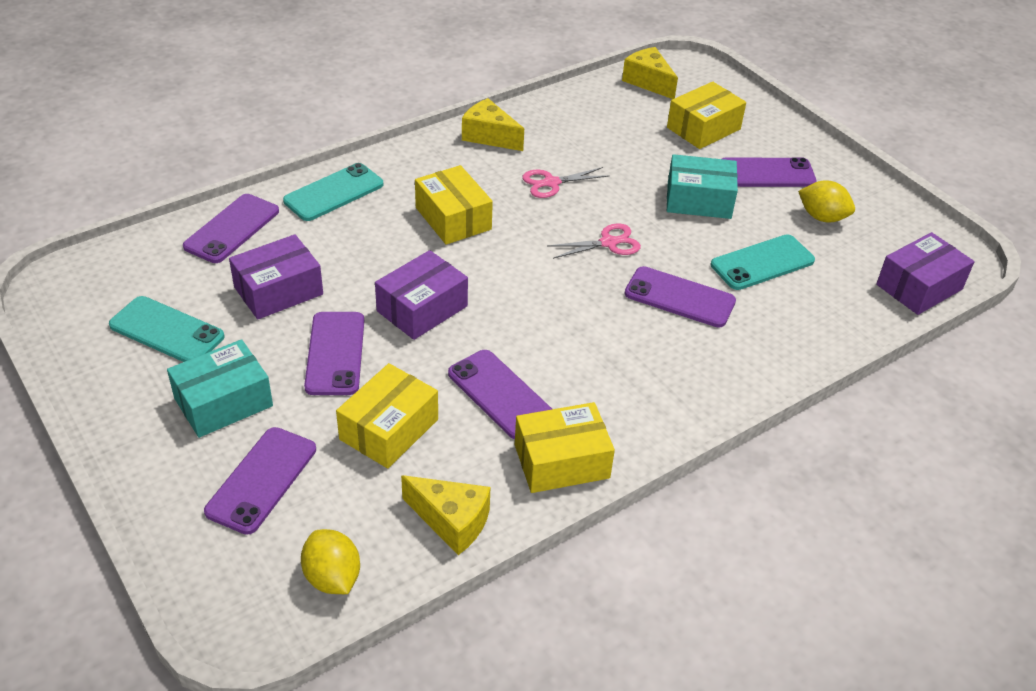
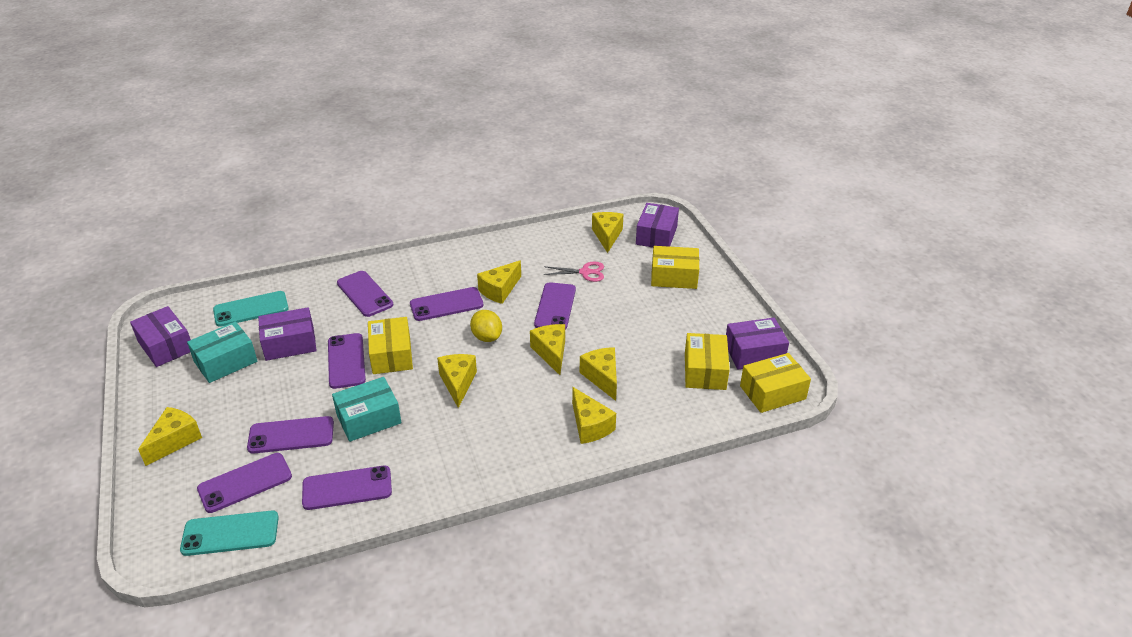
pink scissors: [522,167,609,198] [547,223,641,259] = 2 -> [543,262,604,282] = 1
purple box: [229,234,323,320] [375,250,468,340] [876,232,975,315] = 3 -> [130,306,191,367] [258,307,317,361] [636,203,679,248] [726,318,789,369] = 4
purple phone: [183,194,279,263] [204,427,316,535] [304,312,364,395] [448,350,552,439] [624,266,736,328] [722,157,816,187] = 6 -> [197,453,292,513] [247,416,334,454] [302,466,392,510] [328,333,366,389] [337,271,393,317] [410,287,484,321] [534,282,576,330] = 7
turquoise phone: [109,296,224,362] [283,163,383,221] [711,234,815,290] = 3 -> [180,510,279,556] [213,291,289,327] = 2
yellow cheese: [401,475,491,555] [462,98,524,151] [622,47,678,99] = 3 -> [138,407,202,466] [437,354,477,408] [477,260,521,304] [530,324,565,375] [572,387,616,444] [580,347,617,401] [592,212,623,253] = 7
yellow lemon: [301,529,360,594] [798,181,855,222] = 2 -> [470,310,502,342] = 1

